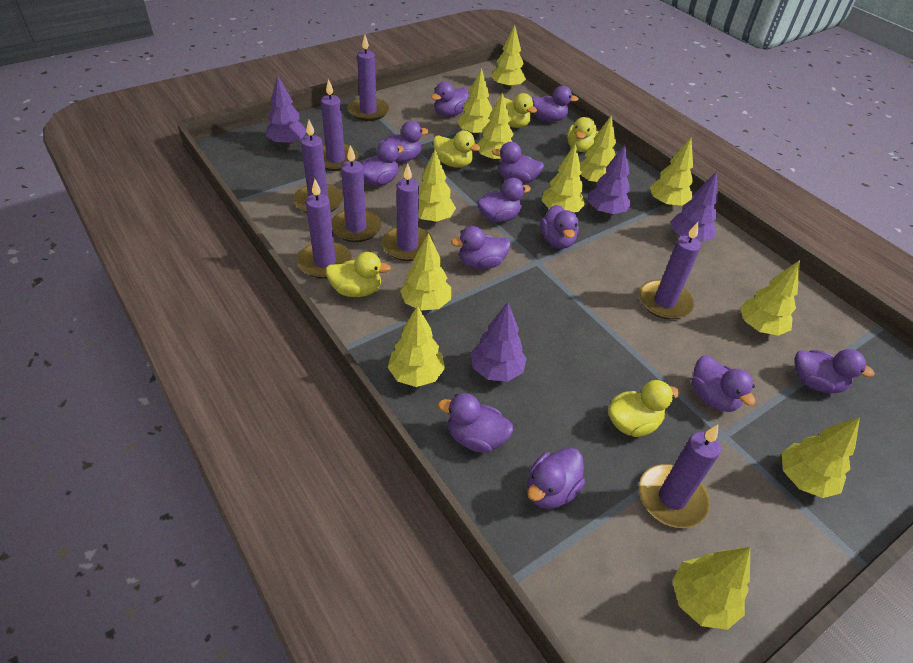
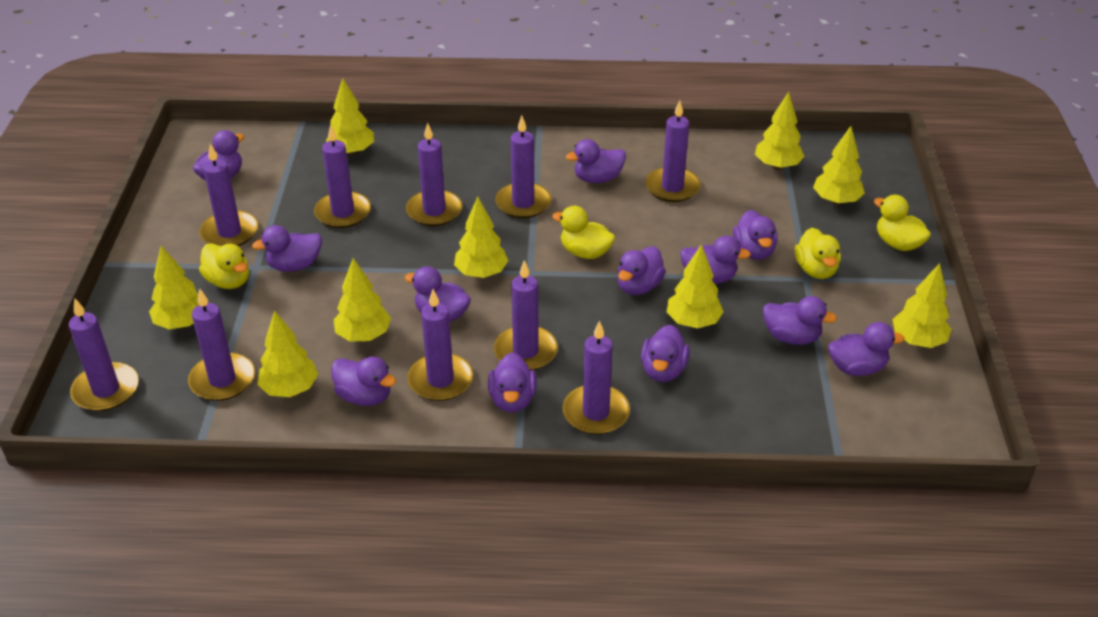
purple candle: [293,120,343,213] [297,179,352,279] [321,79,359,171] [332,145,382,242] [347,35,389,121] [382,164,434,261] [639,222,701,320] [639,425,721,528] = 8 -> [69,298,139,411] [188,288,255,401] [199,144,258,246] [314,125,371,228] [406,123,462,226] [407,289,473,401] [494,260,558,371] [495,116,551,218] [562,320,630,435] [645,100,701,202] = 10
purple tree: [266,75,306,146] [471,302,527,382] [588,145,632,215] [670,171,718,242] = 4 -> none = 0
yellow duck: [325,252,391,297] [433,130,480,167] [496,93,537,128] [567,117,599,152] [608,380,680,437] = 5 -> [199,243,249,289] [552,206,615,259] [795,228,841,279] [874,195,931,251] = 4
yellow tree: [388,305,445,387] [400,233,451,310] [418,150,456,222] [457,68,493,136] [478,92,513,162] [491,25,526,89] [541,143,585,213] [580,115,616,185] [650,138,693,207] [672,547,750,630] [740,260,800,336] [782,417,860,498] = 12 -> [149,246,199,329] [257,310,318,397] [326,78,374,155] [333,258,391,342] [454,197,509,278] [667,244,724,328] [755,92,805,170] [813,126,865,205] [893,263,952,348] = 9

